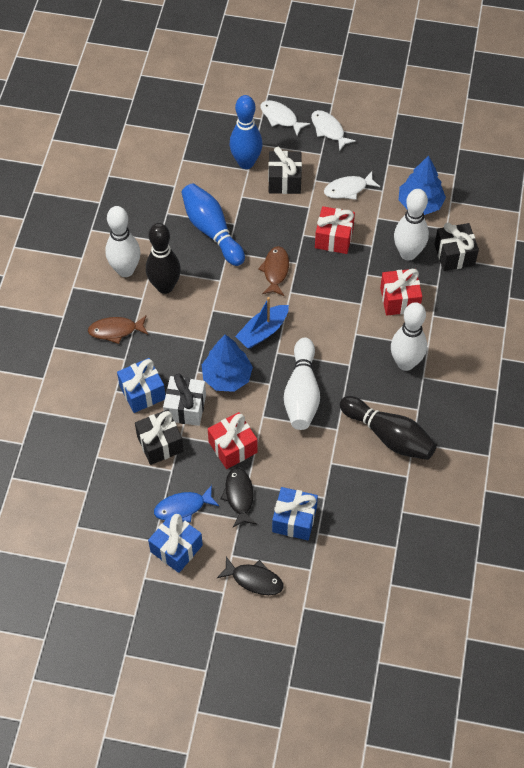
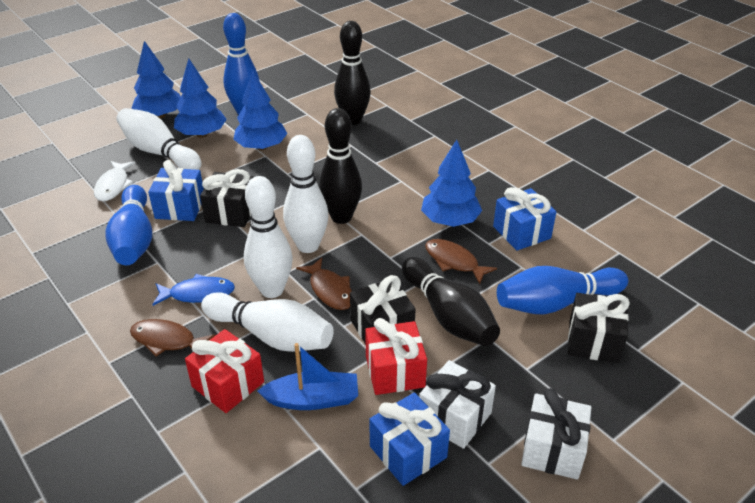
black bowling pin: [146,223,181,294] [340,396,437,460] = 2 -> [319,108,362,224] [334,21,371,125] [402,257,500,346] = 3
black fish: [217,556,284,595] [221,468,256,528] = 2 -> none = 0
blue bowling pin: [181,183,245,266] [229,95,263,169] = 2 -> [105,185,152,265] [223,13,260,115] [497,266,628,315] = 3
blue tree: [202,334,253,392] [399,155,446,215] = 2 -> [132,41,181,119] [174,58,227,138] [233,70,288,150] [421,140,482,227] = 4
brown fish: [88,316,148,344] [258,246,289,296] = 2 -> [130,319,215,356] [296,257,352,310] [425,239,497,284] = 3
red gift: [208,412,258,469] [315,206,355,254] [380,269,422,315] = 3 -> [185,329,264,413] [365,318,427,395] = 2
white fish: [260,100,310,136] [311,110,356,151] [324,171,380,200] = 3 -> [94,161,135,201] = 1
white gift: [163,374,206,426] = 1 -> [419,360,496,449] [521,388,592,480] = 2

